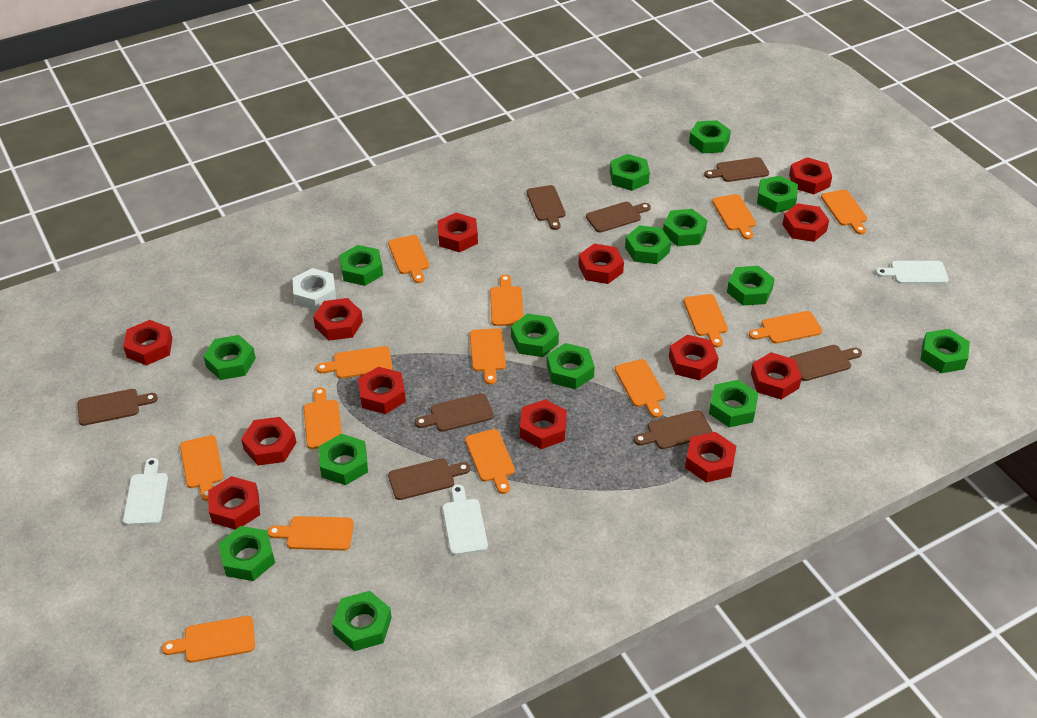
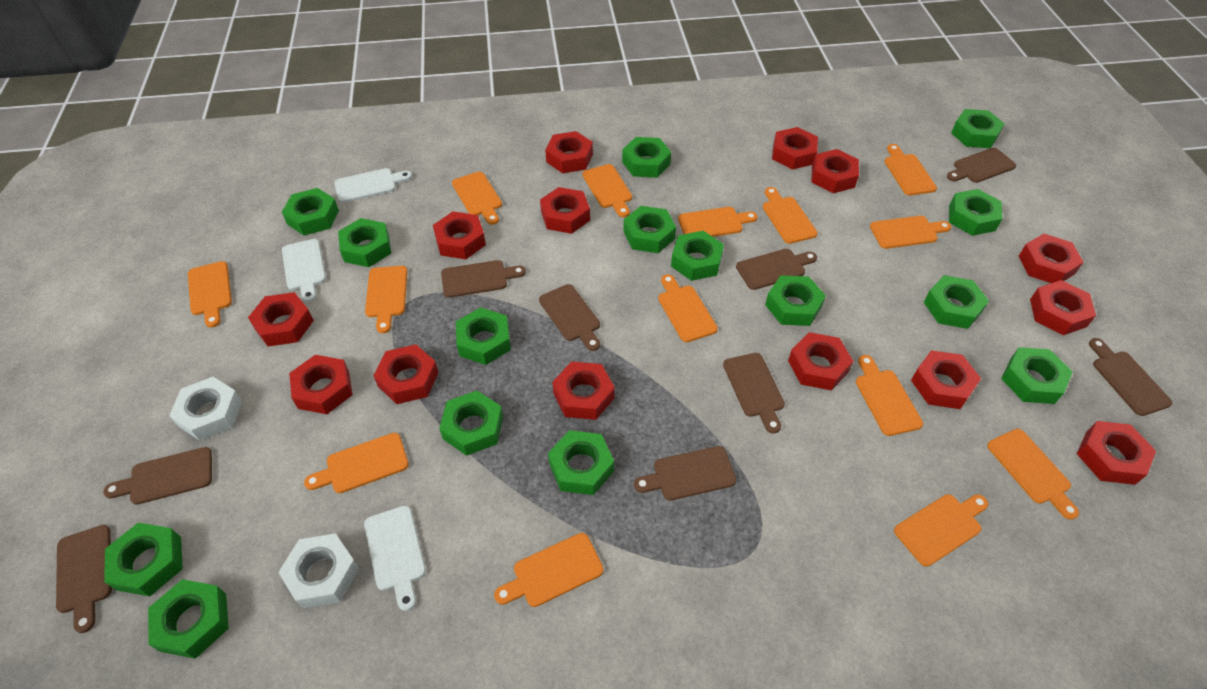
brown cutting board: [78,389,158,426] [388,458,470,500] [415,393,494,432] [527,185,566,230] [586,202,651,233] [634,410,713,449] [704,157,769,182] [789,345,862,381] = 8 -> [56,525,112,633] [103,447,212,505] [441,260,526,298] [539,284,600,351] [634,446,736,501] [723,353,785,433] [736,249,817,290] [947,148,1016,183] [1089,338,1172,416] = 9
red nut: [123,320,173,365] [208,476,260,530] [241,417,296,465] [313,298,363,341] [358,367,406,414] [437,213,478,252] [520,399,567,449] [578,244,624,284] [669,335,718,380] [685,432,736,482] [751,352,802,399] [782,203,829,242] [789,157,832,194] = 13 -> [248,292,314,346] [289,355,352,414] [373,344,439,404] [433,211,486,259] [540,187,590,234] [545,131,593,173] [552,362,615,420] [772,127,818,170] [788,332,853,391] [811,149,859,193] [911,350,981,409] [1019,234,1084,283] [1030,280,1096,335] [1077,421,1156,485] = 14
white nut: [293,268,336,311] = 1 -> [169,377,242,441] [278,533,359,608] = 2

